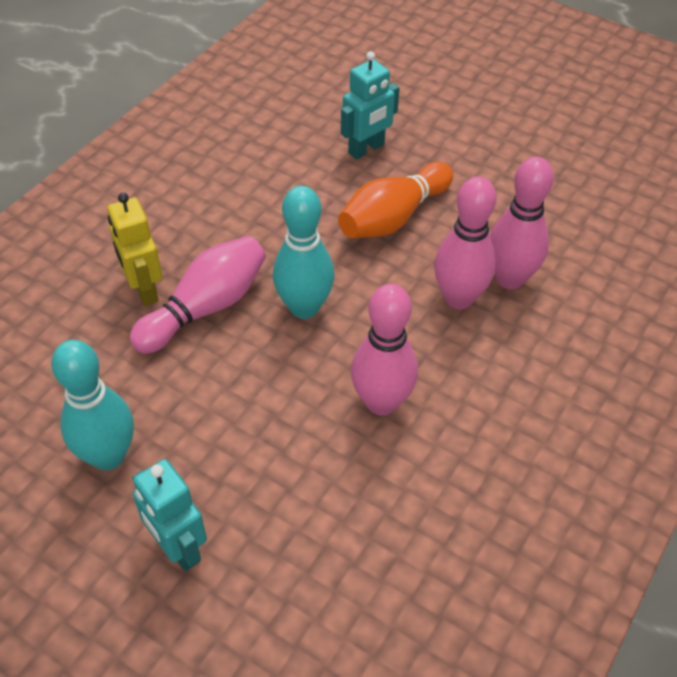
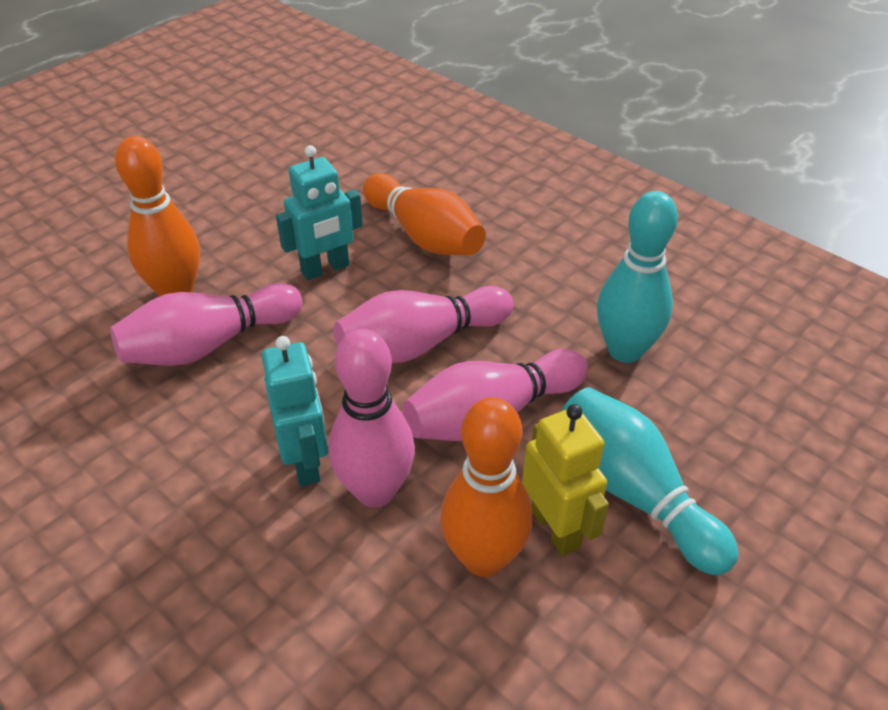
orange bowling pin: [338,162,453,238] = 1 -> [115,136,200,296] [363,173,486,255] [440,397,532,577] = 3

